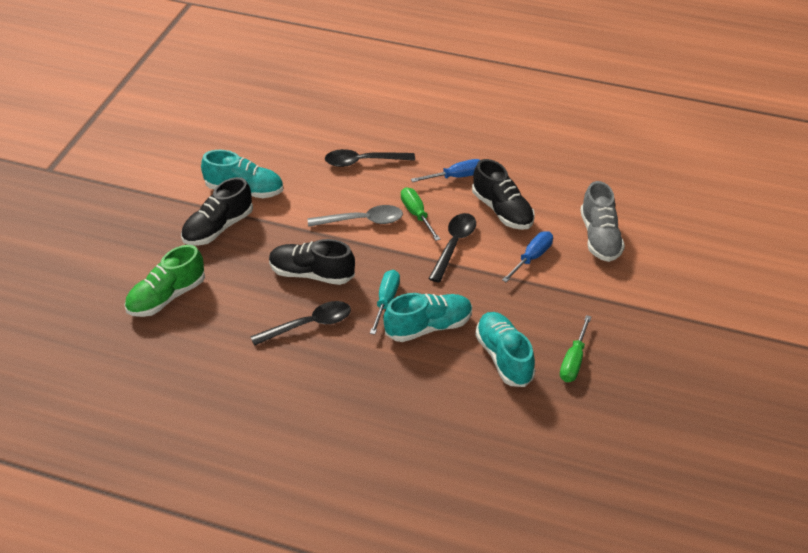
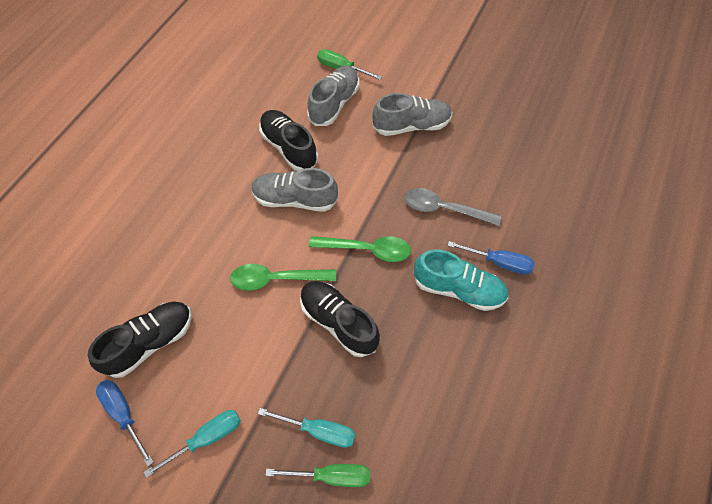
black spoon: [250,301,351,346] [325,149,415,167] [429,213,476,283] = 3 -> none = 0
green shoe: [124,245,205,317] = 1 -> none = 0
green spoon: none = 0 -> [230,264,336,291] [309,236,411,262] = 2
grey shoe: [580,181,625,262] = 1 -> [251,168,338,212] [307,66,359,126] [373,93,452,136] = 3
turquoise screwdriver: [370,270,400,335] = 1 -> [144,410,241,478] [258,408,355,448] = 2
turquoise shoe: [201,150,283,198] [383,293,472,342] [475,312,535,387] = 3 -> [413,250,508,311] = 1

